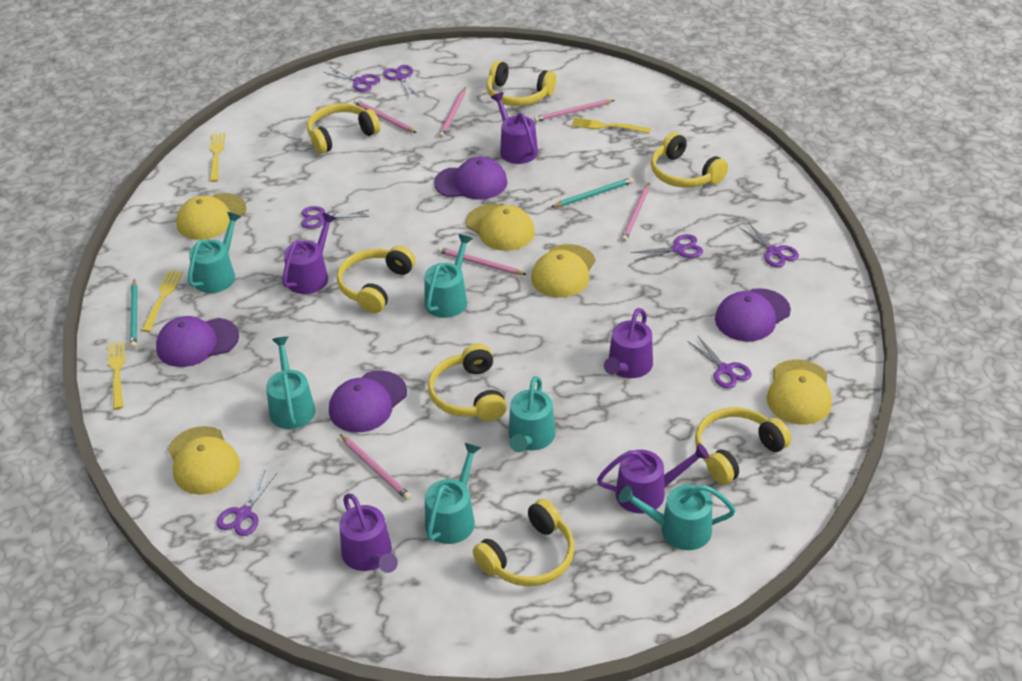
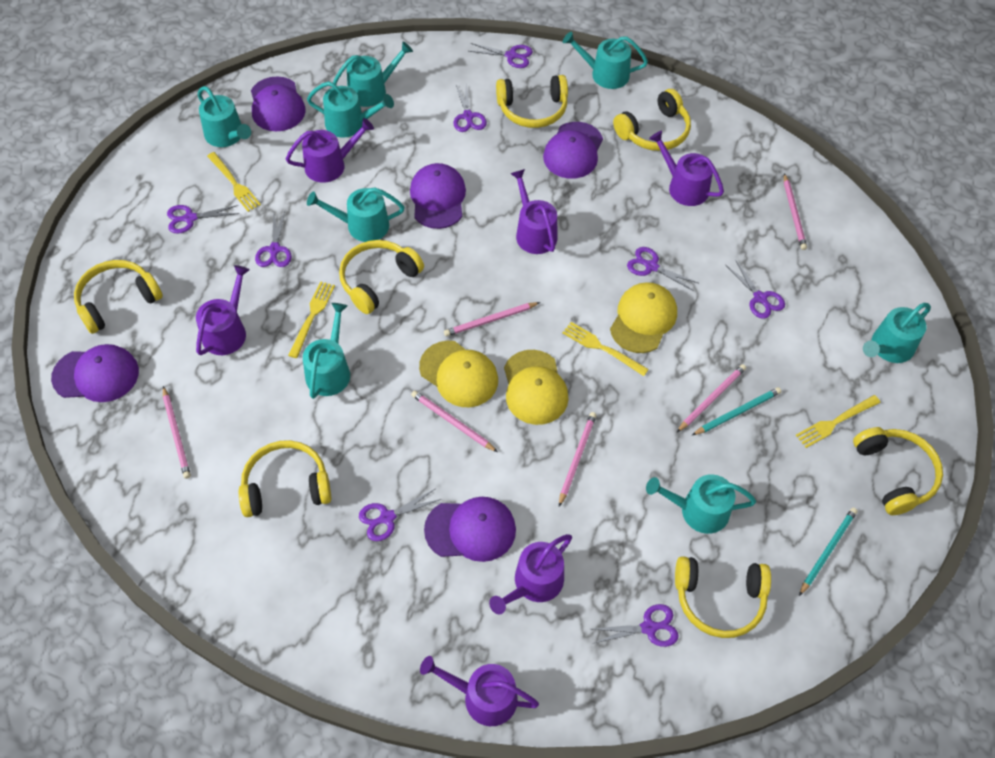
purple cap: [156,316,239,367] [329,371,407,432] [434,157,508,200] [715,288,791,342] = 4 -> [51,344,139,402] [251,76,306,131] [410,163,466,229] [424,497,516,562] [543,122,603,179] = 5
purple scissors: [216,471,277,536] [301,206,369,229] [323,67,381,92] [383,65,420,99] [631,234,703,261] [687,335,752,389] [739,224,799,267] = 7 -> [167,205,239,234] [255,211,292,267] [359,489,441,541] [454,84,487,132] [469,43,533,68] [592,604,679,647] [627,247,698,291] [726,260,785,319] = 8
purple watering can: [282,213,336,294] [339,493,398,573] [491,92,538,164] [597,443,709,514] [604,308,653,378] = 5 -> [196,265,250,355] [286,118,374,183] [420,656,539,726] [489,534,572,614] [510,169,558,254] [649,131,724,206] = 6
turquoise watering can: [188,212,242,293] [266,336,315,429] [425,234,473,318] [425,443,481,544] [509,376,556,452] [619,485,736,550] = 6 -> [198,86,251,147] [303,303,350,399] [307,81,394,138] [307,187,404,242] [333,42,413,107] [563,31,648,89] [646,474,756,534] [863,303,931,363] = 8
yellow cap: [168,426,240,495] [176,193,246,240] [466,204,535,251] [531,244,596,298] [767,360,832,425] = 5 -> [419,341,498,407] [504,350,569,425] [610,282,677,353] = 3

